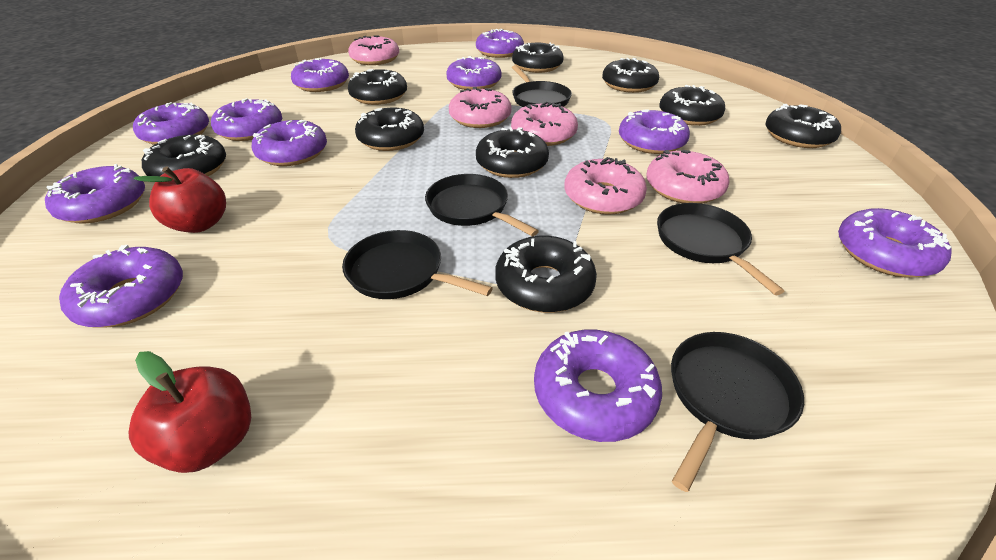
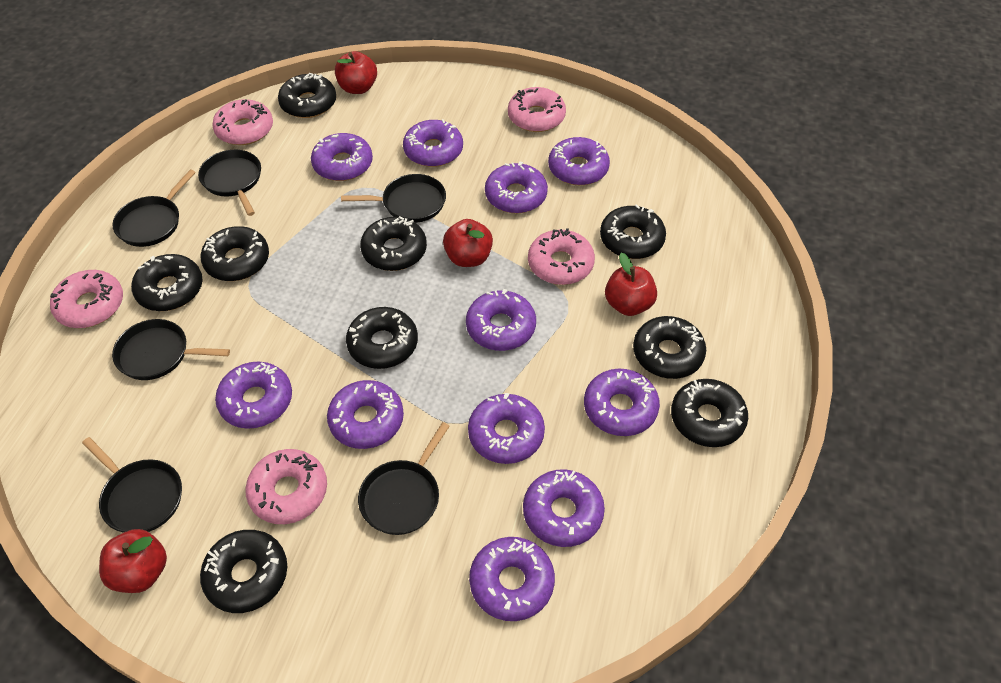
black pan: [342,230,493,299] [425,174,539,236] [512,65,572,107] [657,203,784,295] [671,332,804,492] = 5 -> [82,437,182,533] [112,319,230,380] [113,169,196,247] [198,150,261,216] [341,174,446,223] [358,422,450,535] = 6
red apple: [129,351,251,473] [134,166,226,233] = 2 -> [99,529,167,593] [335,51,377,94] [443,219,493,267] [605,253,657,316] = 4

